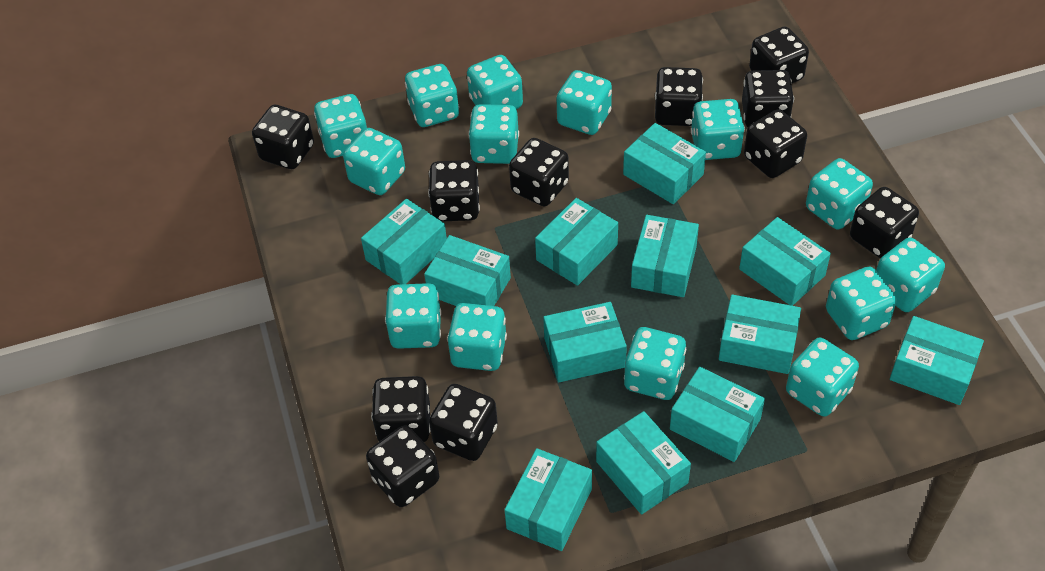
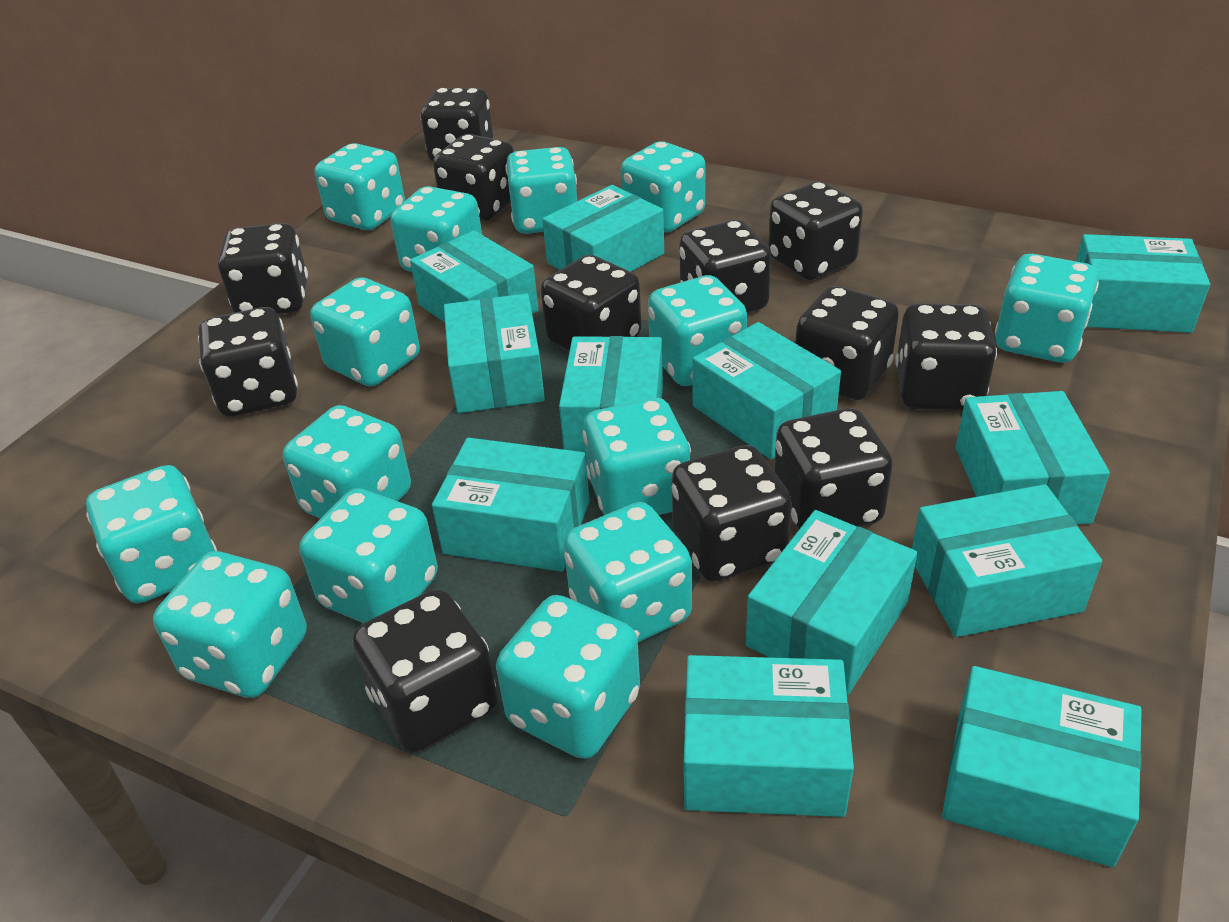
black dice: [252,105,314,169] [366,426,439,507] [371,376,430,442] [428,160,480,222] [429,384,498,461] [509,138,569,206] [655,67,703,126] [742,70,794,127] [744,109,807,178] [749,27,809,84] [850,187,919,258] = 11 -> [198,307,298,417] [218,223,308,314] [352,589,498,753] [420,88,493,161] [433,134,514,221] [541,255,642,351] [672,445,792,582] [679,220,771,313] [768,181,863,280] [774,408,893,530] [795,286,899,400] [895,303,997,410] = 12

